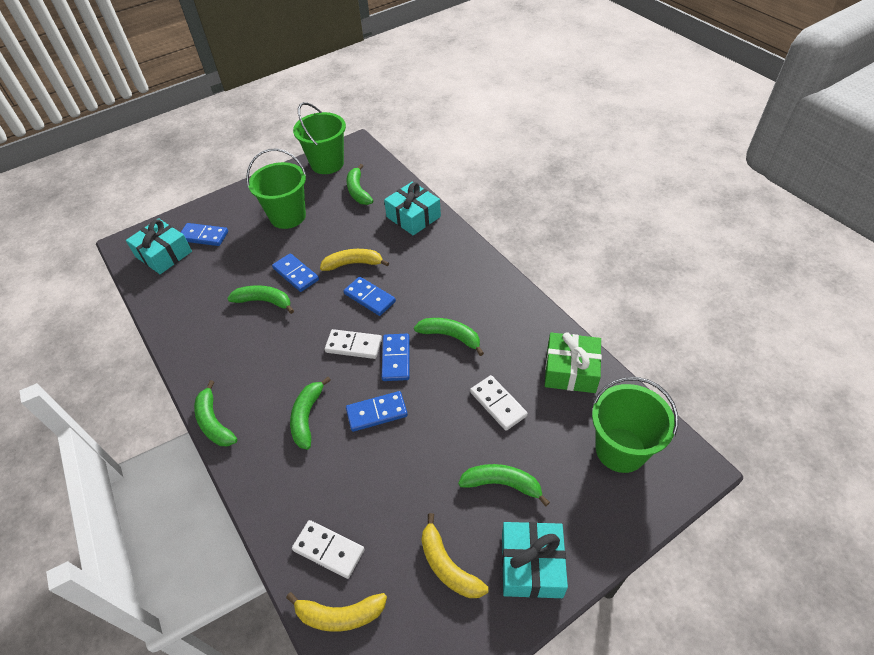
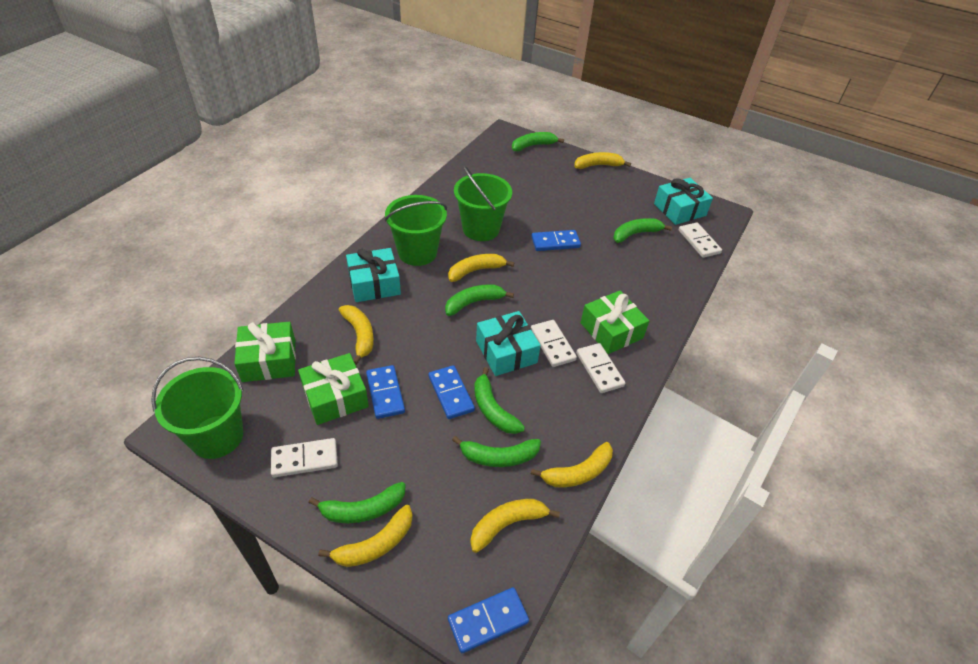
blue domino: [181,223,228,246] [272,253,319,292] [343,277,396,316] [346,391,408,432] [382,334,410,381] = 5 -> [366,365,405,419] [429,365,475,419] [448,587,529,653] [531,230,581,251] = 4
green gift: [545,332,602,393] = 1 -> [234,322,296,382] [298,353,369,425] [581,291,649,354] = 3
white domino: [292,520,365,579] [325,329,382,359] [470,375,528,431] = 3 -> [271,438,338,477] [531,320,577,367] [576,343,625,393] [678,222,722,258] = 4
yellow banana: [286,592,387,632] [320,249,389,271] [421,513,489,598] = 3 -> [318,505,413,567] [339,305,374,365] [448,254,514,282] [470,499,560,553] [531,442,613,487] [574,152,631,169] = 6

